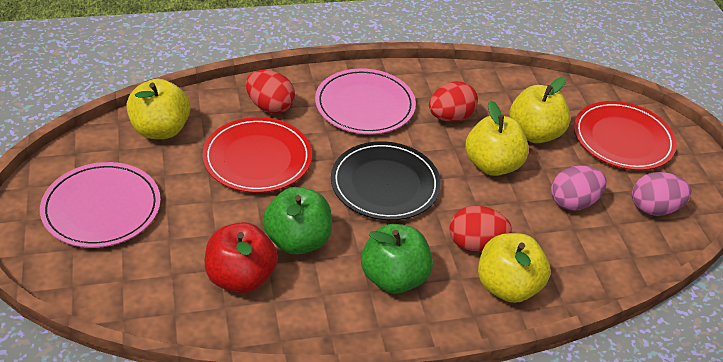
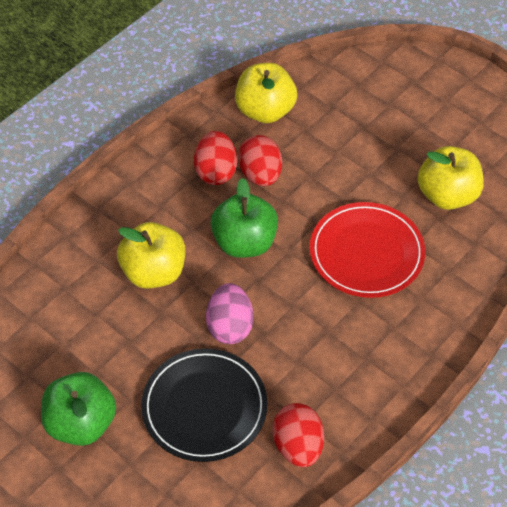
pink egg: [551,165,607,211] [632,172,692,216] = 2 -> [206,283,253,344] = 1
pink plate: [40,162,161,248] [315,68,416,134] = 2 -> none = 0
red apple: [204,222,278,293] = 1 -> none = 0
red plate: [203,117,312,193] [574,101,677,170] = 2 -> [310,202,425,298] = 1
yellow apple: [126,79,190,139] [465,100,529,176] [478,233,551,303] [509,77,571,143] = 4 -> [117,222,185,289] [235,63,297,123] [418,146,484,210] = 3

